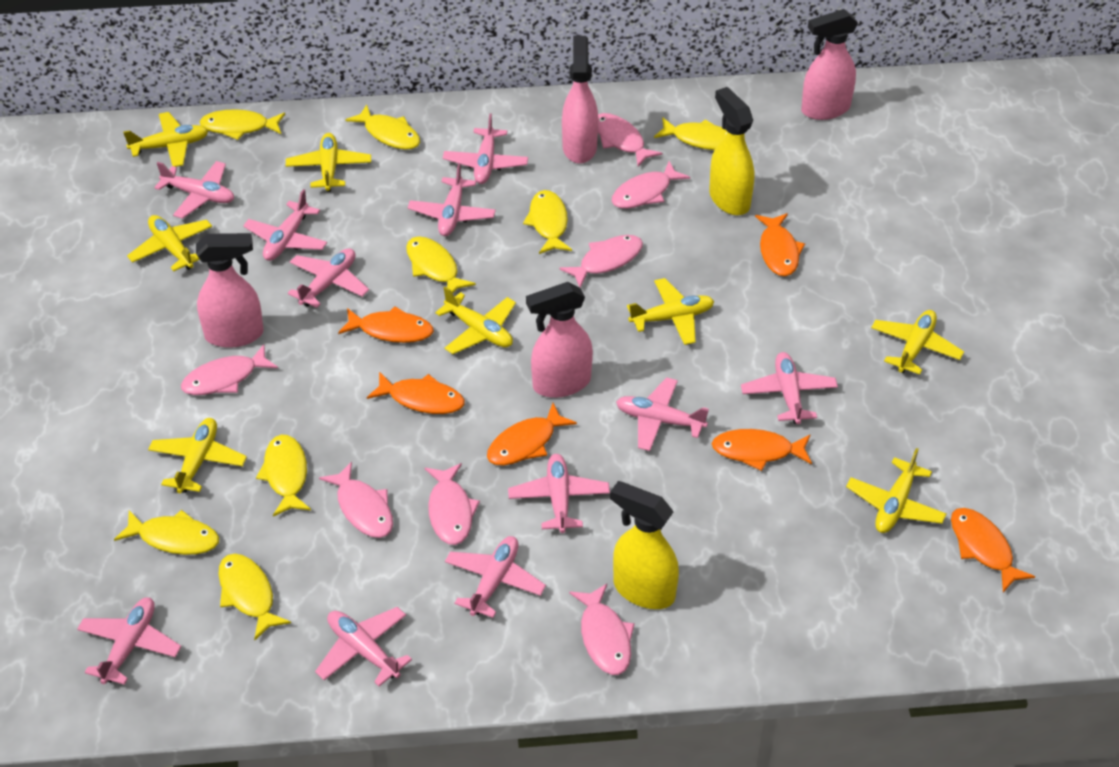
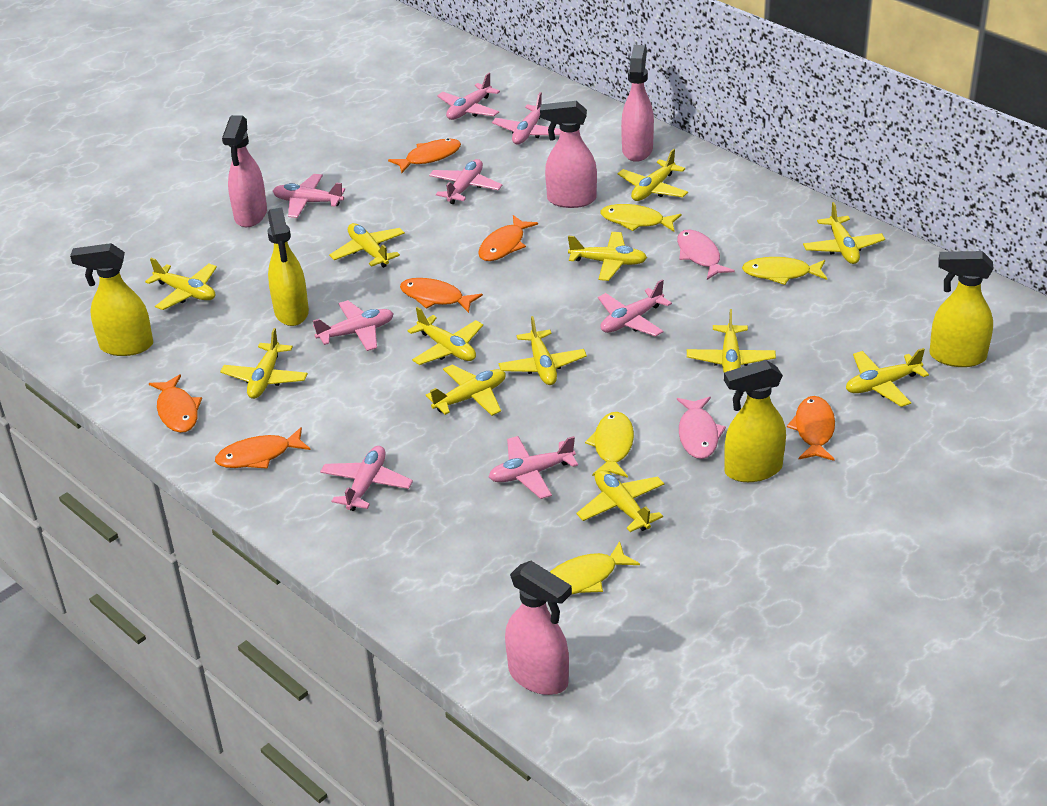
pink fish: [181,344,278,395] [319,462,393,538] [425,463,480,545] [559,235,643,288] [569,584,635,675] [598,113,662,167] [612,161,690,209] = 7 -> [677,229,735,280] [677,397,726,459] = 2
pink plane: [77,597,181,685] [154,161,234,219] [243,189,327,261] [288,248,369,308] [315,607,412,686] [408,163,496,236] [443,114,528,184] [445,536,546,618] [508,454,610,533] [616,377,709,451] [741,352,838,424] = 11 -> [273,174,345,218] [313,300,394,351] [320,446,413,511] [429,159,502,204] [437,73,500,120] [489,436,578,499] [492,92,561,144] [598,279,672,337] = 8
yellow fish: [114,510,219,555] [199,109,285,140] [218,554,291,640] [256,435,311,517] [345,104,420,150] [406,236,476,294] [523,190,572,254] [654,117,728,150] = 8 -> [550,541,640,595] [585,412,634,478] [600,204,681,232] [742,257,827,285] = 4
yellow plane: [123,112,209,167] [127,215,212,271] [148,418,247,493] [286,133,371,192] [435,287,516,354] [627,278,714,345] [846,448,947,533] [871,310,964,375] = 8 -> [145,258,217,310] [220,328,308,399] [329,223,405,268] [408,307,483,365] [426,365,506,416] [498,316,587,385] [568,232,647,281] [577,470,665,532] [618,149,688,201] [687,309,776,372] [803,202,885,264] [846,348,929,407] = 12
yellow spray bottle: [610,481,679,609] [709,87,754,215] = 2 -> [70,243,153,356] [267,208,309,326] [724,360,786,482] [929,251,993,367] = 4

